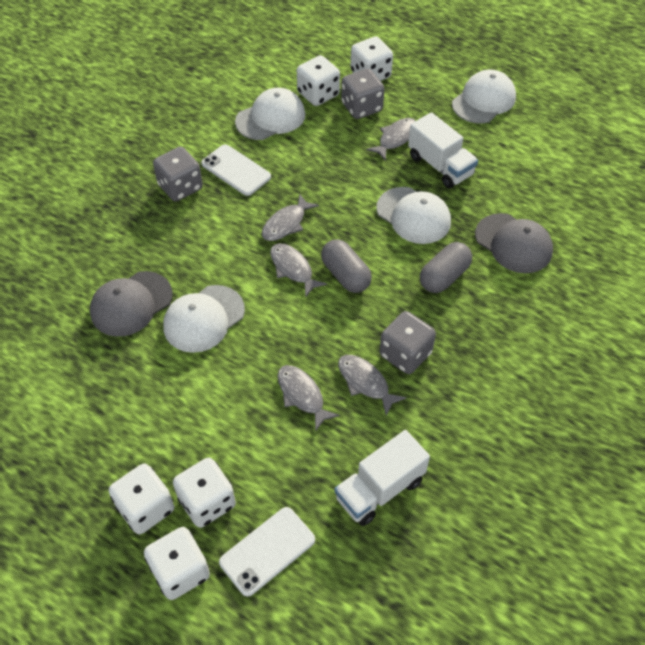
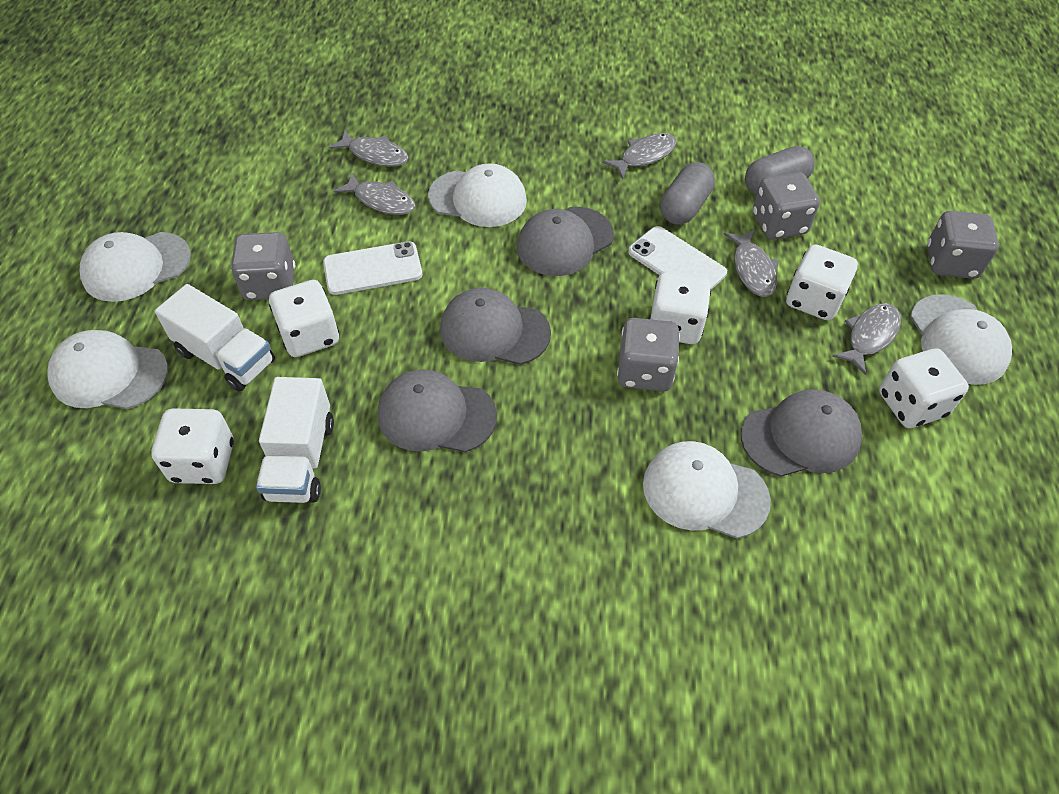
grey cap: [90,271,173,337] [475,213,553,273] = 2 -> [378,369,497,452] [440,288,551,365] [517,207,614,276] [741,389,862,477] = 4
grey dice: [153,146,203,202] [341,69,384,119] [380,311,436,374] = 3 -> [231,232,295,300] [617,318,680,392] [753,172,820,240] [927,211,999,279] = 4
white cap: [163,285,245,353] [235,88,305,140] [376,187,451,244] [452,70,516,124] = 4 -> [48,330,168,409] [80,232,191,302] [428,163,527,227] [643,441,771,539] [910,294,1012,385] = 5

